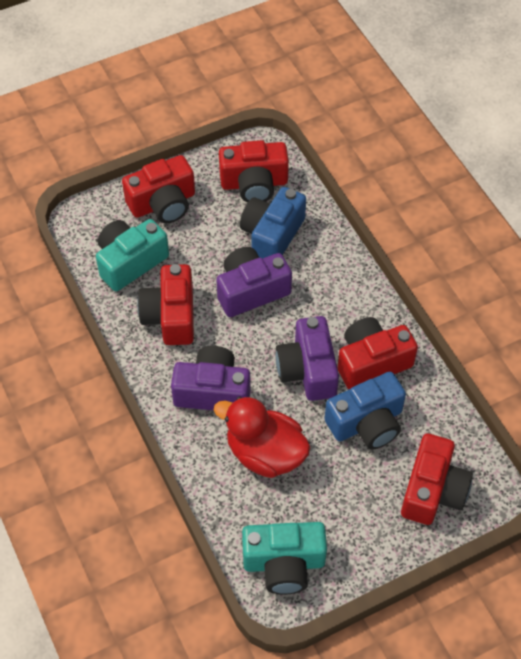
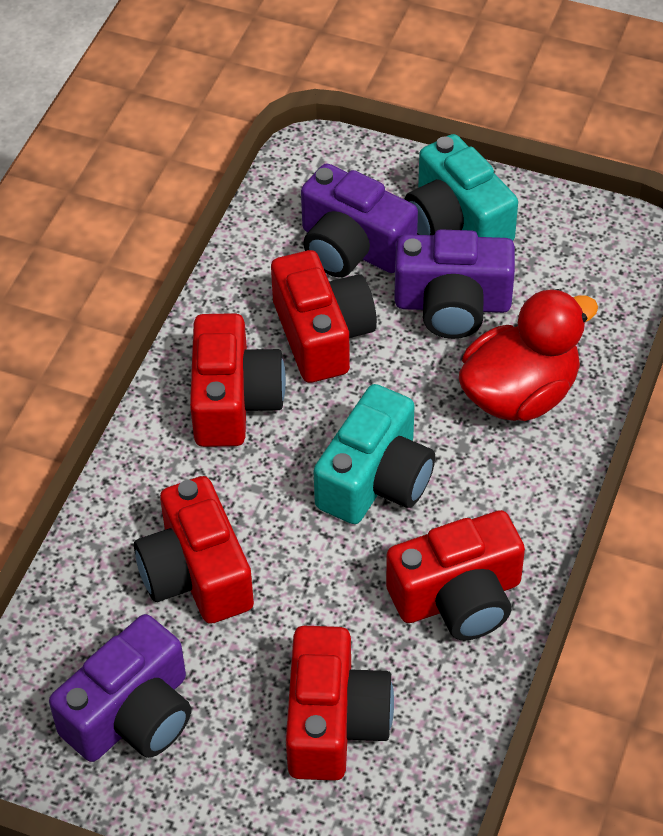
blue camera: [240,187,306,259] [325,372,406,450] = 2 -> none = 0

